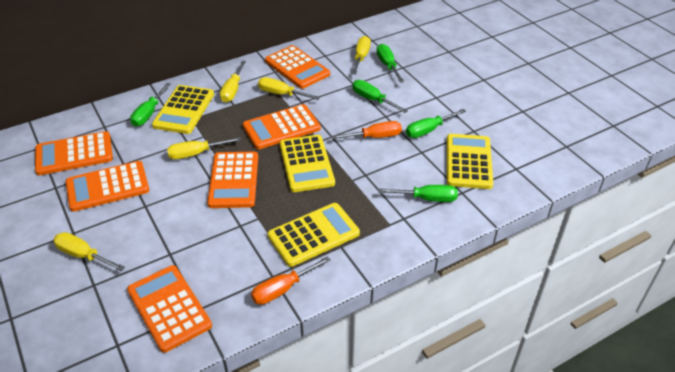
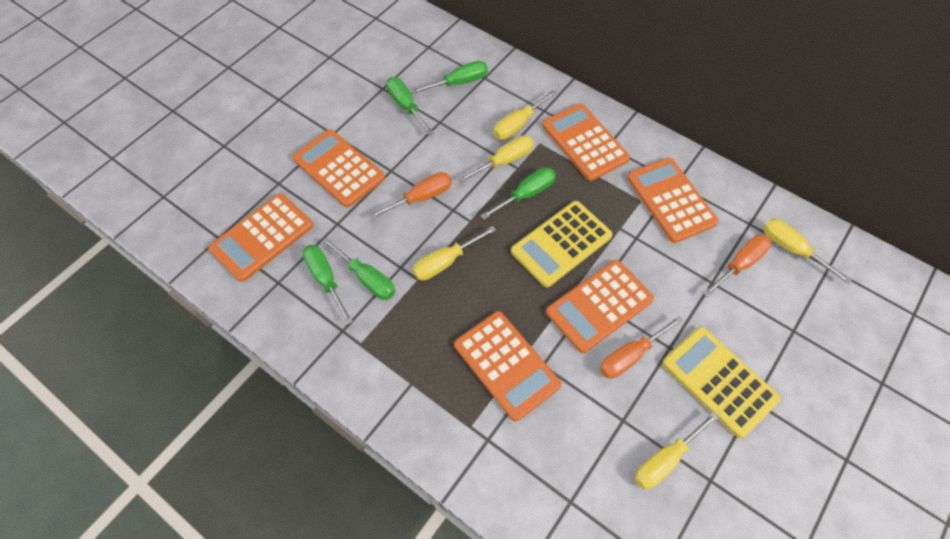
orange screwdriver: [251,256,330,305] [331,121,402,139] = 2 -> [368,172,452,220] [600,316,683,379] [703,235,771,297] = 3
yellow calculator: [152,85,214,134] [268,203,360,267] [280,135,335,192] [447,134,493,189] = 4 -> [511,201,613,287] [662,326,781,438] = 2

